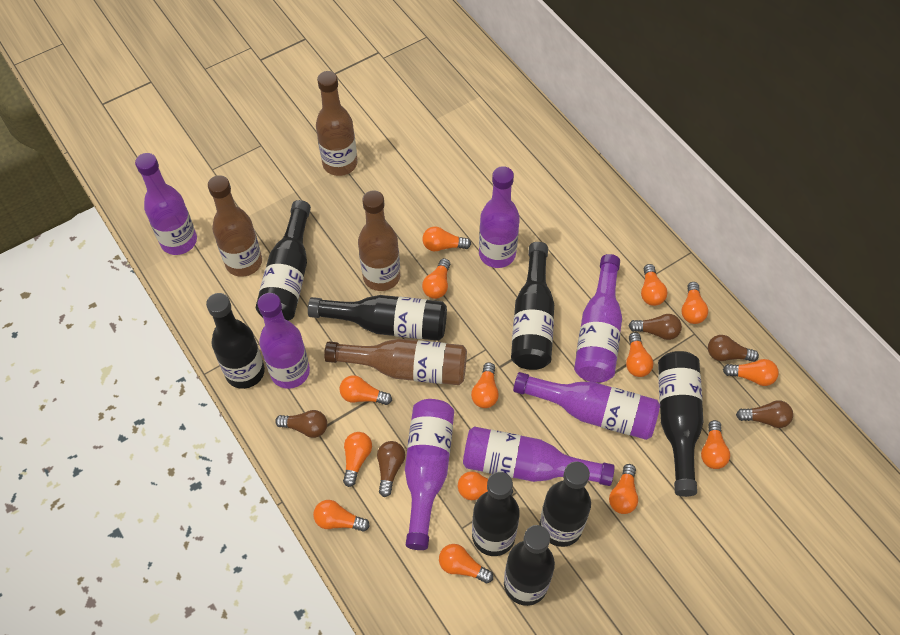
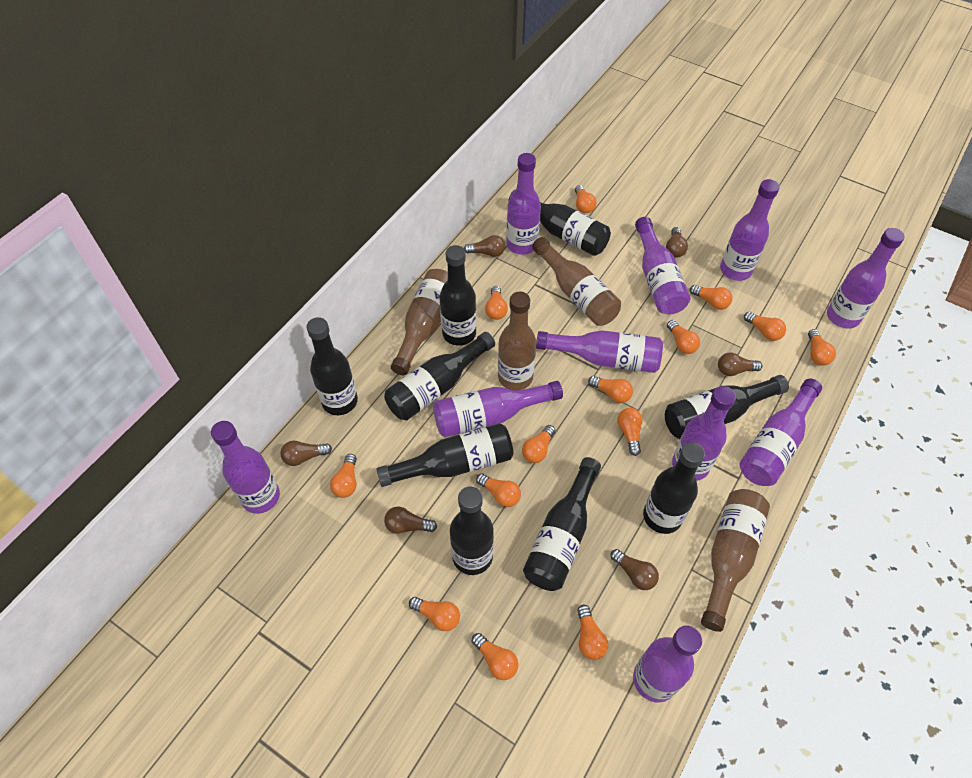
black bottle: [206,293,265,389] [256,200,311,321] [308,295,447,341] [472,472,520,556] [504,525,555,606] [511,242,554,370] [540,461,591,547] [658,351,703,497] = 8 -> [307,317,358,415] [376,423,513,487] [384,332,495,420] [440,245,477,346] [450,486,494,575] [509,190,611,256] [523,457,601,591] [643,442,705,534] [665,375,789,439] = 9
brown light bulb: [275,410,327,438] [377,441,405,497] [629,314,682,340] [708,335,759,362] [736,400,793,428] = 5 -> [280,440,332,466] [384,506,437,534] [464,235,505,257] [610,549,659,590] [666,227,688,258] [718,353,763,376] = 6
purple bottle: [135,153,197,255] [257,293,310,389] [405,399,454,550] [463,426,614,486] [479,166,520,268] [513,372,660,440] [574,254,622,383] = 7 -> [211,421,280,514] [433,381,563,437] [506,153,541,255] [536,330,663,373] [633,625,702,703] [635,217,690,314] [672,386,736,481] [720,179,780,281] [740,379,822,486] [827,228,905,329] = 10

